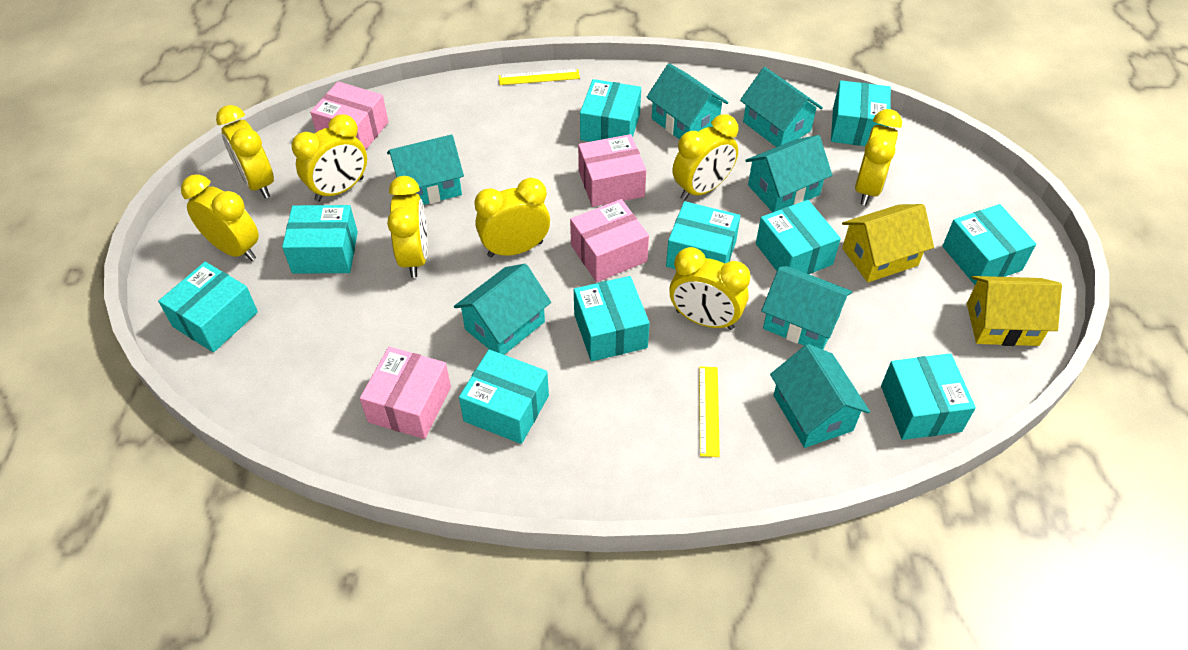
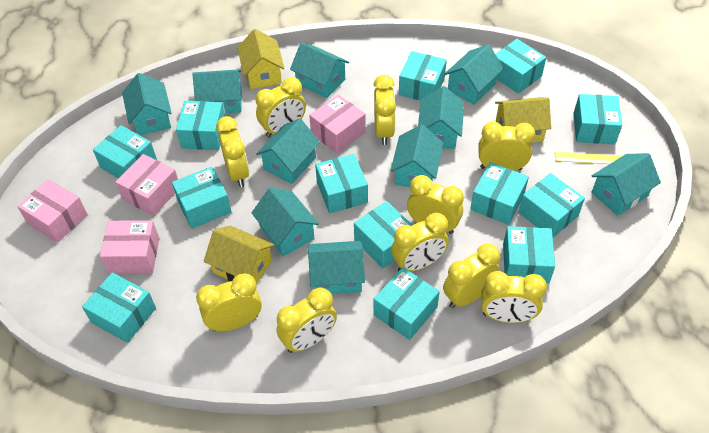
turquoise box: [158,262,258,352] [282,205,358,274] [459,350,549,444] [574,276,650,361] [580,79,641,142] [666,201,740,269] [756,200,841,274] [831,80,891,146] [881,353,976,440] [943,204,1036,285] = 10 -> [82,273,156,343] [93,125,157,179] [172,167,232,229] [176,101,225,150] [315,154,368,213] [354,201,412,268] [373,267,440,340] [399,51,447,101] [470,162,529,225] [496,39,546,94] [503,226,555,284] [518,173,585,237] [574,94,622,144] = 13
turquoise house: [387,135,464,205] [454,264,551,355] [647,63,728,139] [740,67,823,147] [745,135,832,212] [761,266,852,349] [770,344,870,448] = 7 -> [122,73,172,135] [192,69,242,114] [251,188,319,256] [256,119,320,184] [290,42,349,98] [308,241,365,294] [391,125,443,187] [418,86,464,149] [444,44,504,105] [591,153,661,216] = 10
yellow clock: [181,174,259,261] [216,105,274,198] [291,114,367,202] [387,176,428,278] [474,178,550,257] [669,247,751,330] [673,114,739,201] [855,109,902,205] = 8 -> [196,273,262,331] [216,116,249,187] [256,77,306,138] [277,288,337,353] [373,75,396,145] [391,213,449,271] [407,175,464,234] [443,243,500,308] [478,122,535,171] [481,271,547,323] = 10
yellow house: [842,204,934,282] [967,276,1062,346] = 2 -> [204,226,274,284] [237,29,285,89] [495,97,551,142] = 3
yellow ruler: [499,69,580,85] [699,366,720,457] = 2 -> [555,152,622,164] = 1

